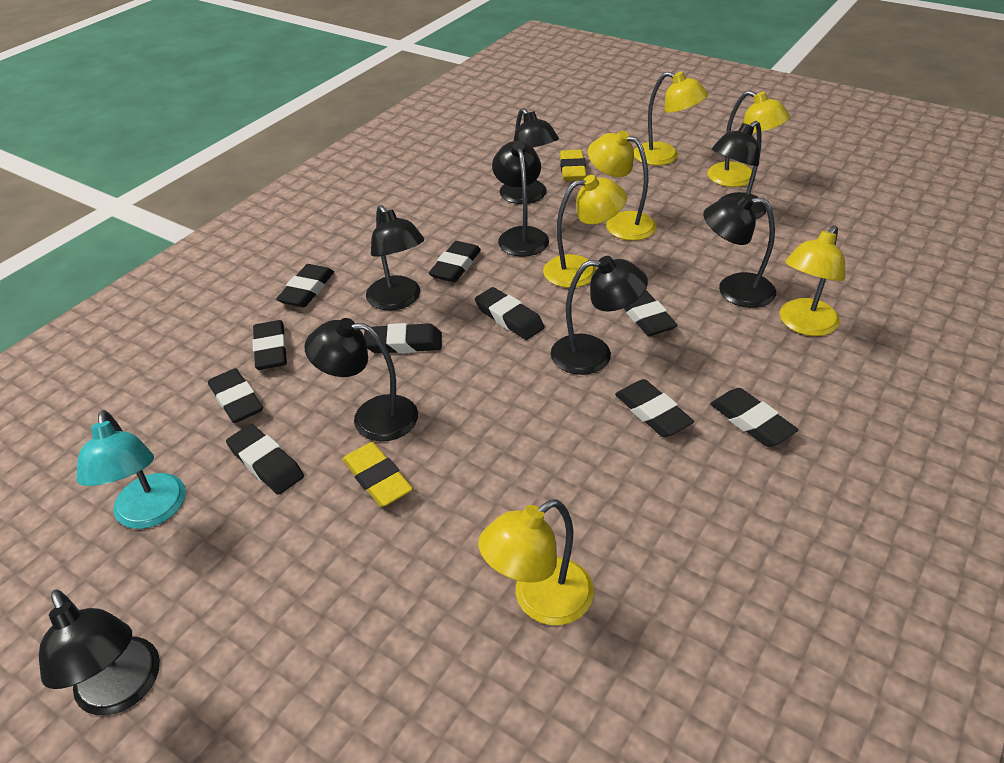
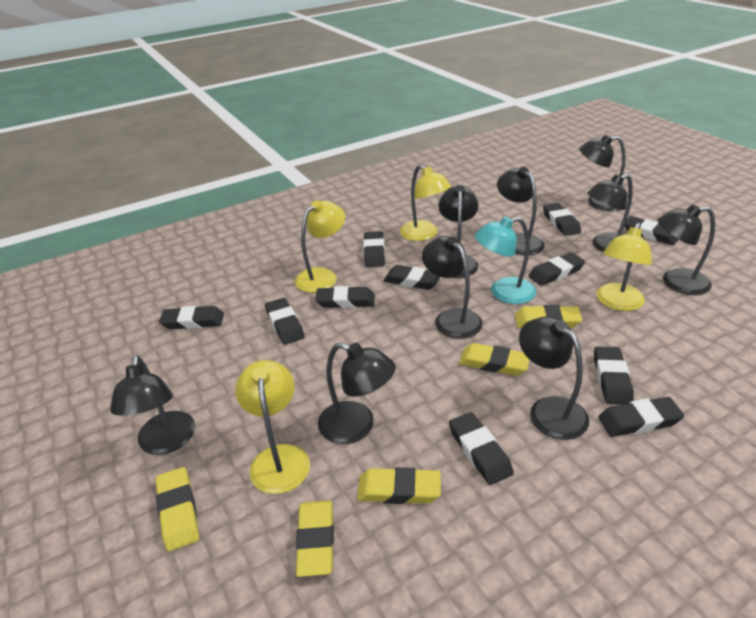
black eraser: [208,368,263,423] [226,424,304,495] [252,320,287,370] [276,264,334,307] [364,323,442,354] [429,241,481,282] [475,287,545,340] [615,379,694,437] [624,290,678,336] [710,388,798,447] = 10 -> [159,306,224,329] [265,298,305,345] [315,286,375,308] [363,231,385,267] [384,265,440,290] [449,412,514,485] [529,253,585,286] [543,203,581,236] [594,347,634,404] [598,397,684,437] [625,216,679,245] = 11
black lamp: [39,589,160,715] [304,318,418,441] [366,205,424,310] [492,141,549,257] [500,108,559,204] [551,256,648,375] [703,193,776,308] [712,121,766,219] = 8 -> [110,355,195,455] [318,342,396,444] [422,236,483,339] [438,185,479,278] [497,167,545,255] [519,316,589,440] [579,134,626,211] [587,174,633,252] [657,204,715,295] = 9
yellow eraser: [342,442,413,507] [560,150,587,181] = 2 -> [156,467,199,551] [296,500,334,577] [357,467,441,504] [459,343,530,376] [515,305,582,328] = 5
yellow lamp: [478,499,594,625] [543,175,627,288] [588,131,657,241] [634,72,708,166] [707,91,790,187] [780,225,845,336] = 6 -> [235,360,310,494] [295,200,345,293] [400,165,452,241] [597,223,652,311] = 4

